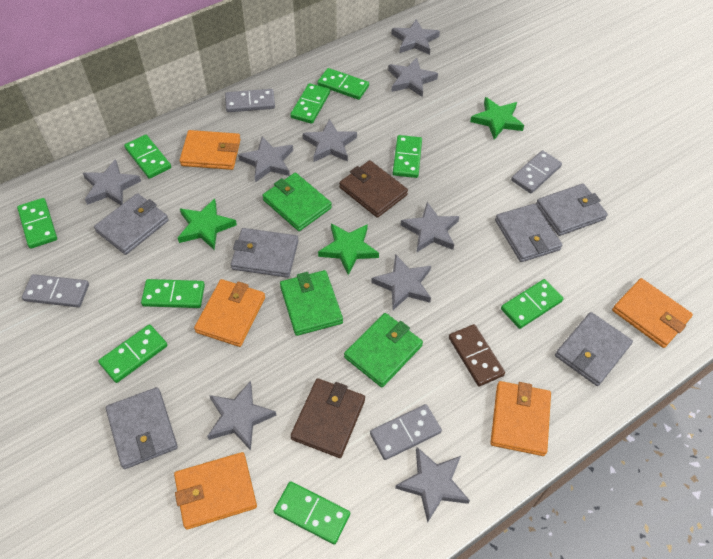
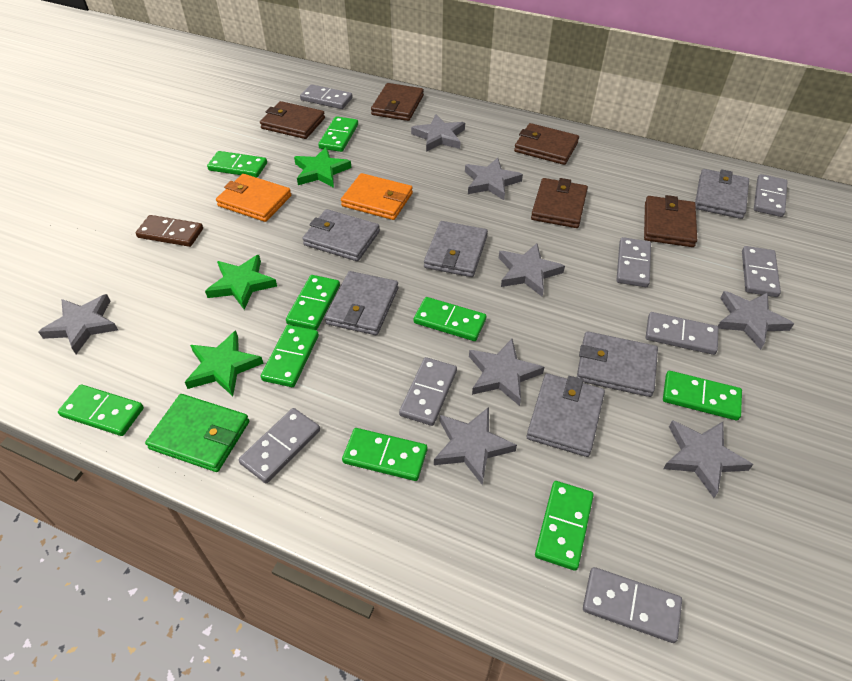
brown wallet: [290,378,365,458] [339,160,408,218] = 2 -> [260,101,325,139] [371,83,424,121] [514,123,579,165] [531,178,588,228] [644,195,697,247] = 5
green wallet: [262,173,332,231] [280,270,343,336] [344,313,423,387] = 3 -> [145,394,249,472] = 1
grey domino: [22,274,89,307] [225,89,275,112] [370,404,442,460] [511,150,562,193] = 4 -> [239,408,320,483] [300,84,353,109] [399,357,457,426] [583,567,682,643] [617,237,651,287] [646,312,719,355] [742,246,781,297] [754,174,788,217] = 8
grey star: [83,159,141,205] [207,381,277,450] [238,136,293,182] [303,119,357,162] [371,254,431,310] [388,58,438,97] [391,19,440,55] [395,447,470,523] [401,202,459,252] = 9 -> [38,294,118,354] [411,114,465,152] [434,407,517,486] [465,157,523,200] [469,339,544,406] [499,243,565,296] [663,420,754,498] [718,291,794,350] = 8
orange wallet: [174,452,257,530] [180,130,241,170] [194,279,265,347] [490,381,551,456] [612,278,693,348] = 5 -> [216,174,291,222] [341,173,413,220] = 2

